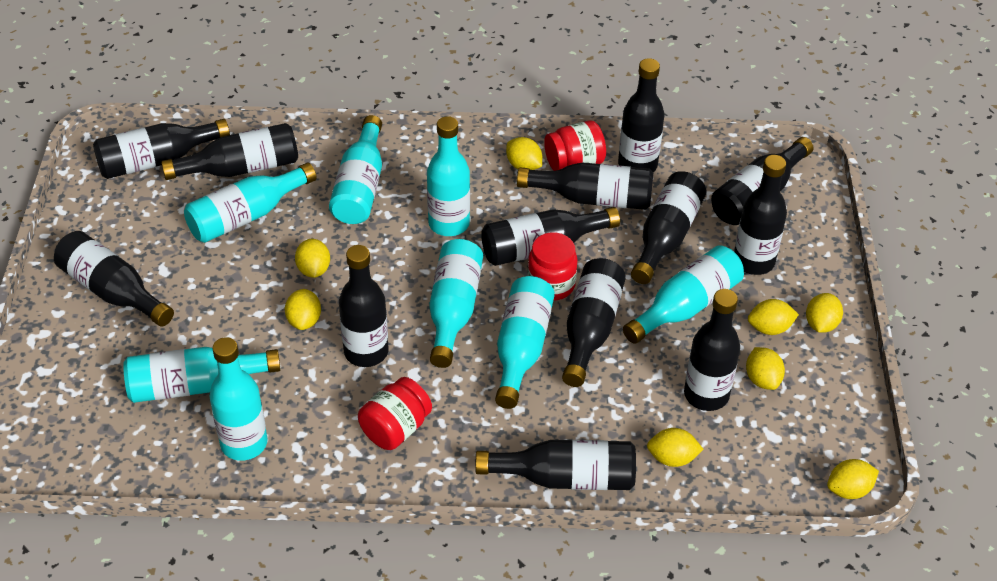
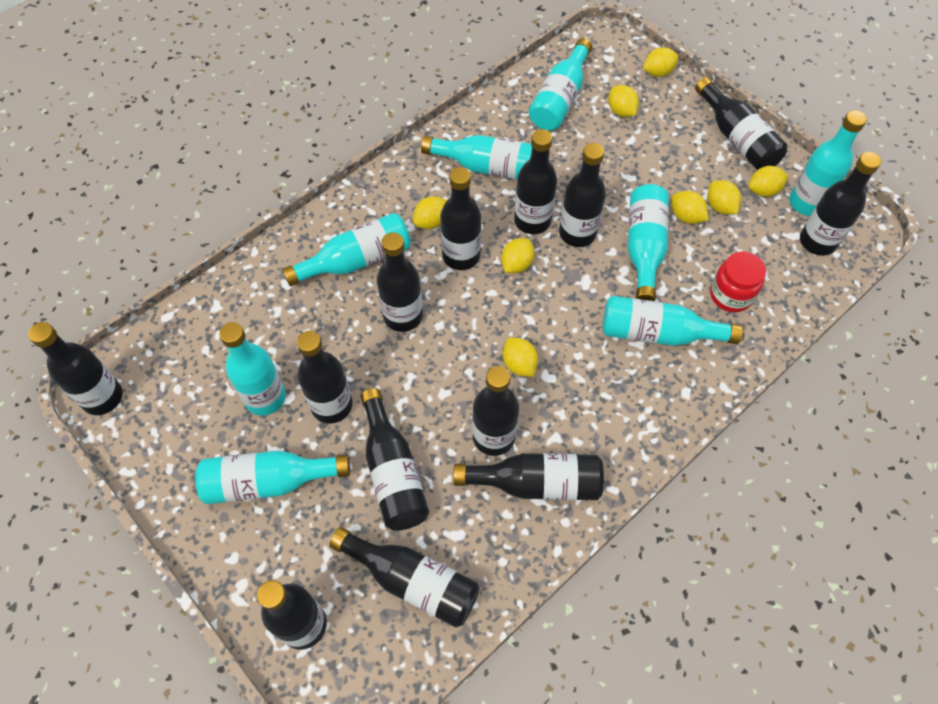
red jar: [358,377,432,450] [527,232,578,301] [544,121,606,171] = 3 -> [710,252,766,312] = 1

